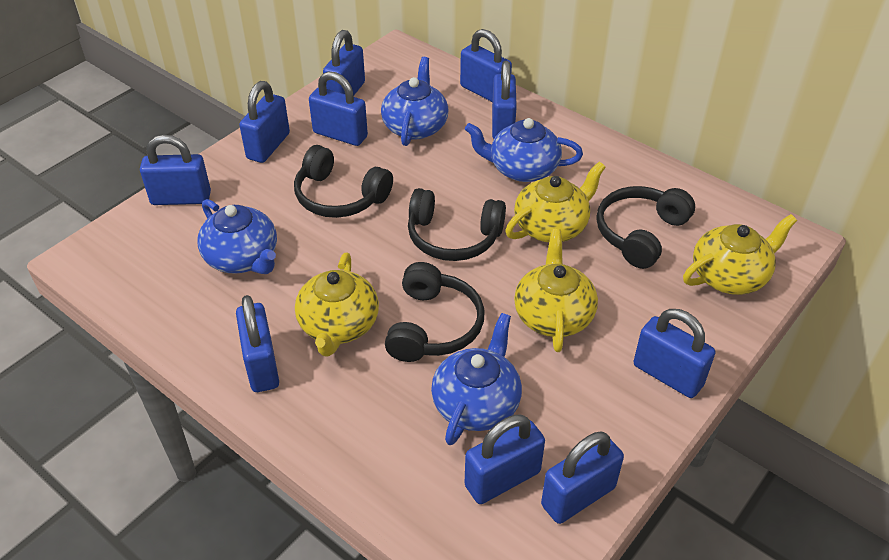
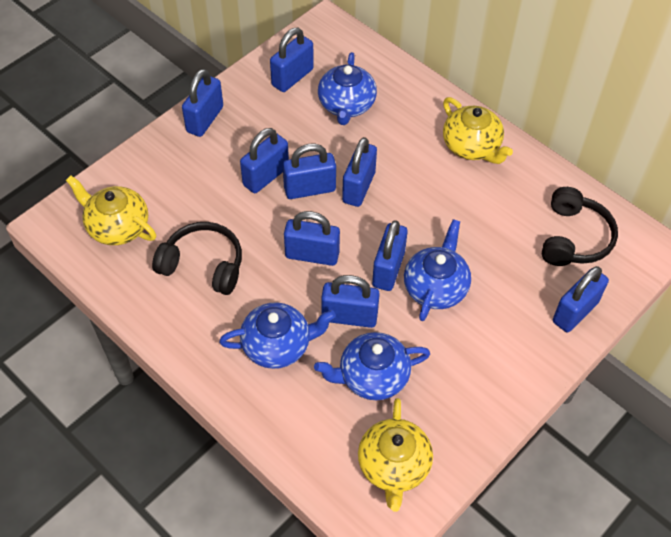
black headphones: [294,145,393,218] [385,262,484,362] [408,188,506,261] [596,186,695,269] = 4 -> [152,222,242,295] [542,187,618,266] = 2
blue padlock: [140,135,211,205] [236,295,279,392] [239,81,290,163] [309,72,368,146] [323,30,365,96] [460,29,512,102] [465,415,545,504] [492,61,517,139] [541,432,624,524] [633,309,715,398] = 10 -> [182,69,223,137] [240,128,289,193] [270,28,314,92] [283,143,336,199] [284,211,340,266] [321,275,380,328] [342,137,377,207] [372,220,408,291] [553,266,609,332] = 9
yellow teapot: [295,253,379,357] [505,162,606,242] [514,229,598,352] [683,214,797,295] = 4 -> [66,175,156,245] [358,398,433,512] [443,97,513,164] = 3

